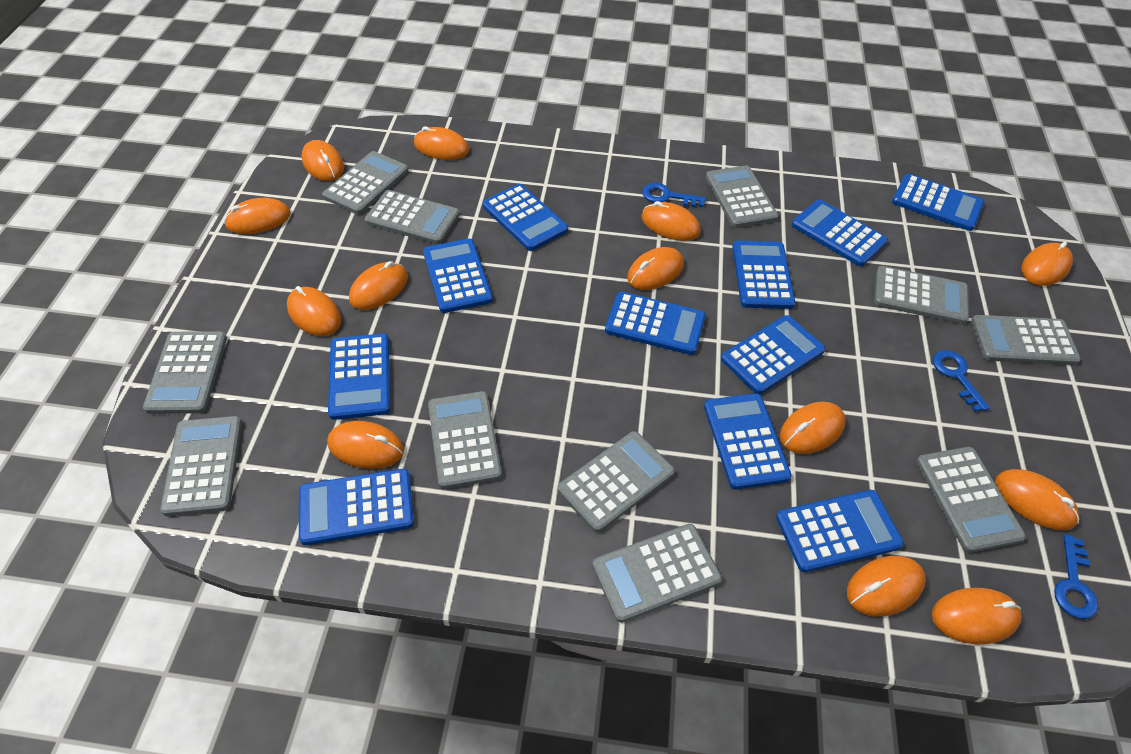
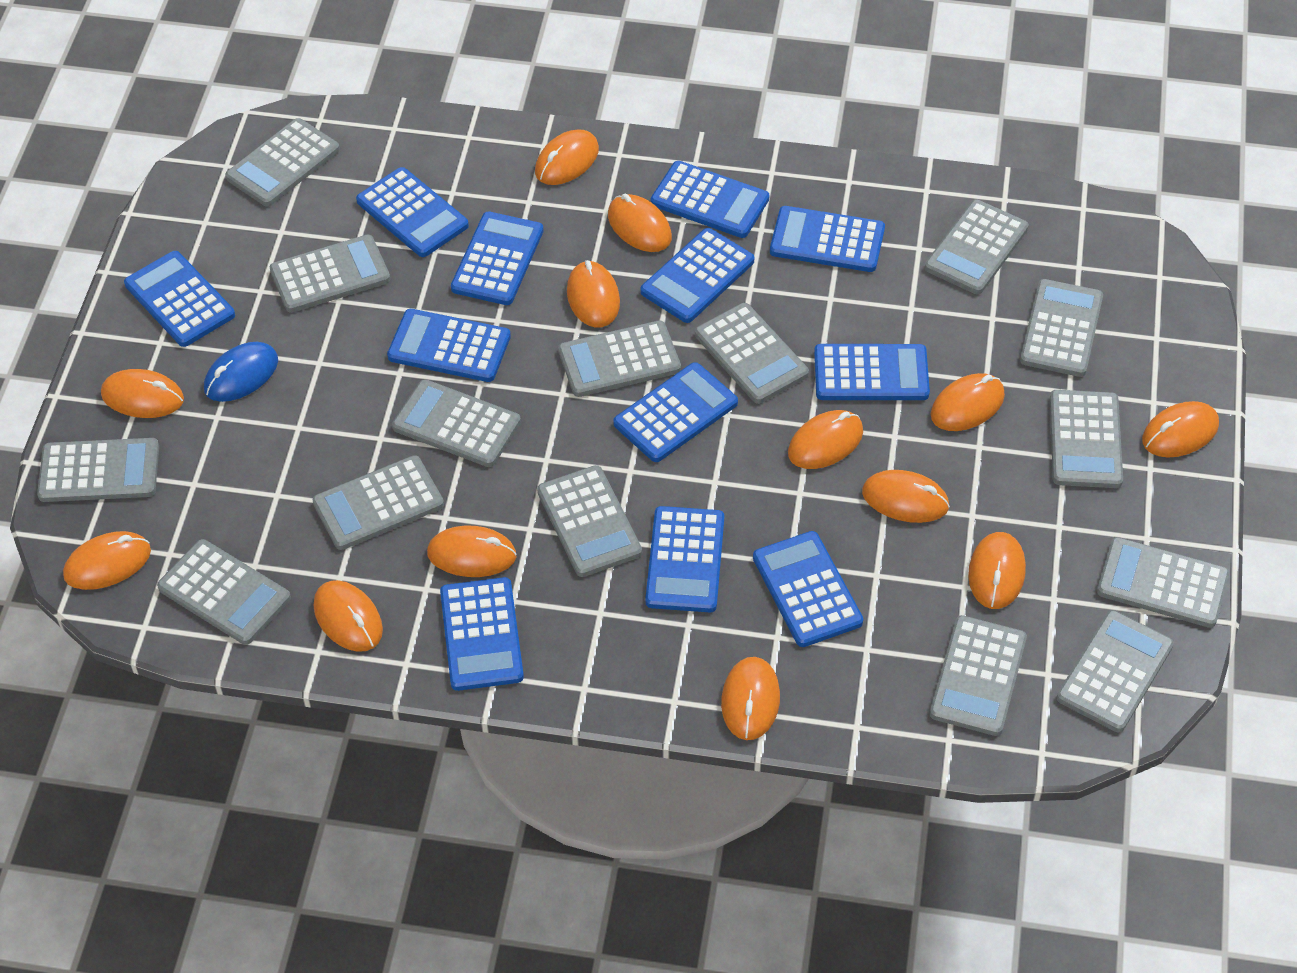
blue calculator: [299,469,414,545] [328,333,390,420] [423,239,493,313] [483,184,568,251] [605,292,706,355] [704,393,792,489] [721,315,825,394] [732,240,795,309] [776,490,904,572] [792,200,888,266] [892,174,984,231] = 11 -> [124,251,235,347] [356,167,469,257] [387,309,511,382] [440,577,524,691] [451,211,544,305] [613,362,738,462] [640,228,754,323] [645,506,724,612] [651,161,769,238] [753,531,863,647] [770,206,885,272] [814,344,930,400] = 12
blue key: [642,183,706,207] [933,350,990,412] [1054,534,1098,619] = 3 -> none = 0
blue mouse: none = 0 -> [204,342,278,402] = 1
grey calculator: [143,331,227,414] [160,416,242,516] [322,151,409,214] [365,190,460,244] [428,391,502,489] [557,431,675,532] [592,524,722,623] [706,165,778,228] [874,266,969,324] [916,447,1026,553] [971,315,1081,365] = 11 -> [37,438,159,502] [157,539,291,645] [225,118,340,207] [270,235,390,313] [312,455,444,550] [392,379,521,467] [537,465,642,577] [558,320,681,397] [695,303,809,404] [925,200,1029,294] [930,615,1027,736] [1020,279,1103,377] [1050,390,1123,488] [1057,610,1174,732] [1097,537,1229,628] = 15

